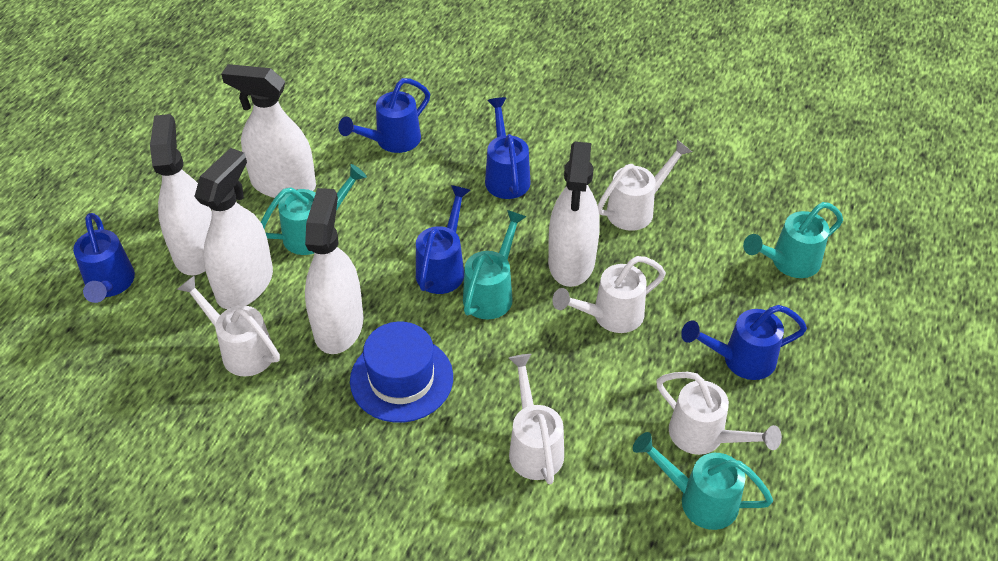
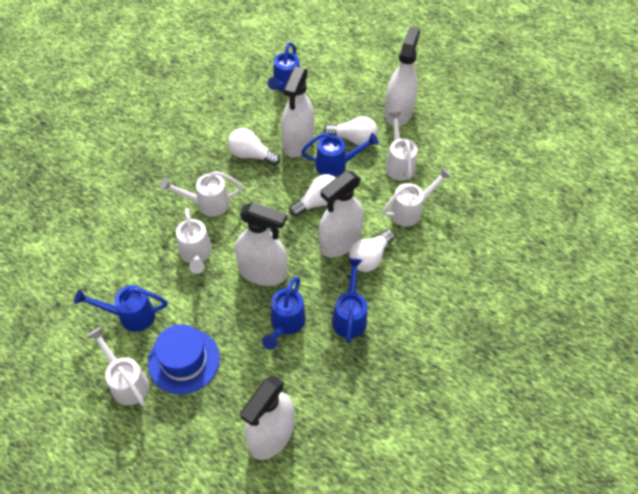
turquoise watering can: [261,164,367,255] [463,210,527,320] [633,432,773,530] [743,202,843,278] = 4 -> none = 0
white light bulb: none = 0 -> [228,128,280,166] [289,174,336,217] [324,116,378,146] [349,230,394,272] = 4

